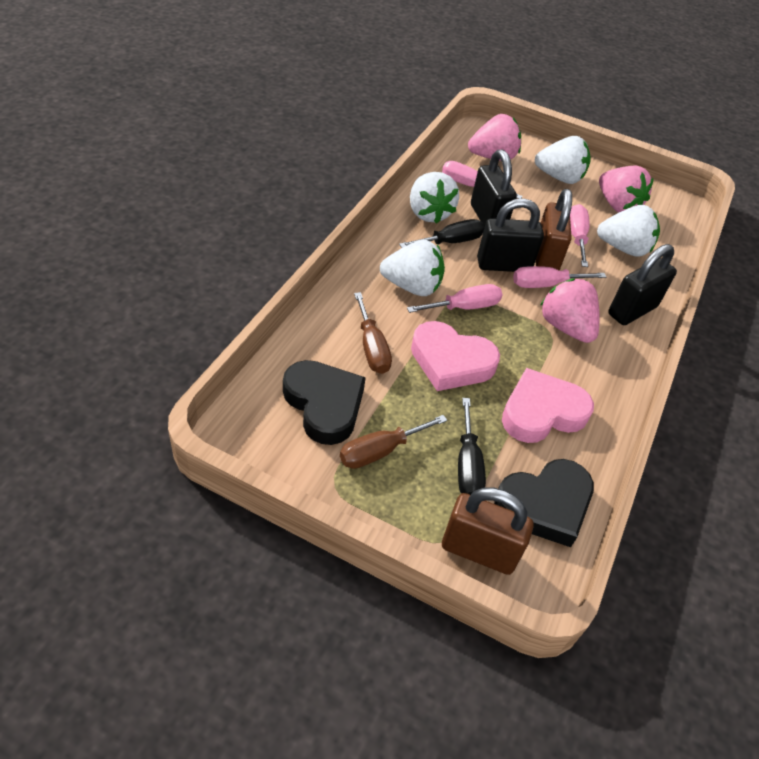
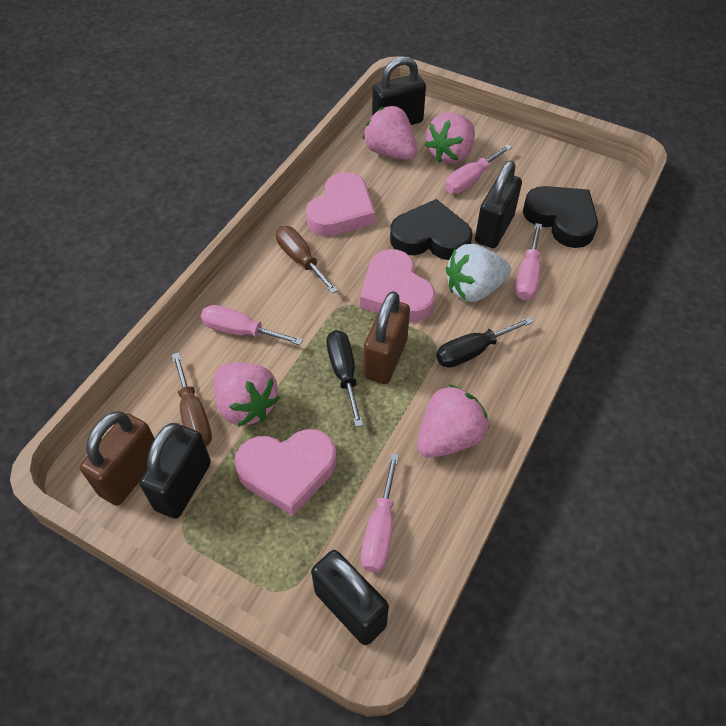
black padlock: [471,150,517,227] [477,198,544,272] [608,244,677,325] = 3 -> [139,423,211,519] [311,550,389,645] [372,56,426,125] [475,160,522,248] = 4
pink heart: [411,321,500,391] [502,368,594,443] = 2 -> [234,429,336,516] [306,172,375,236] [360,249,435,322] = 3
pink strawberry: [468,114,521,161] [540,279,599,343] [599,165,654,212] = 3 -> [214,363,280,427] [363,106,417,160] [417,384,489,458] [425,112,475,164] = 4
white strawberry: [380,240,445,296] [410,172,459,224] [535,136,591,184] [597,205,660,257] = 4 -> [446,244,511,302] = 1

